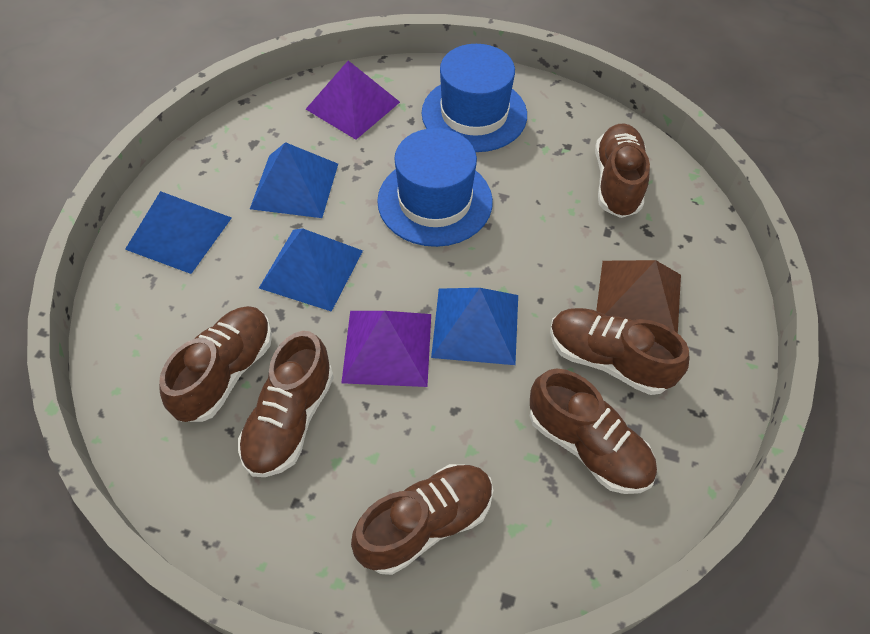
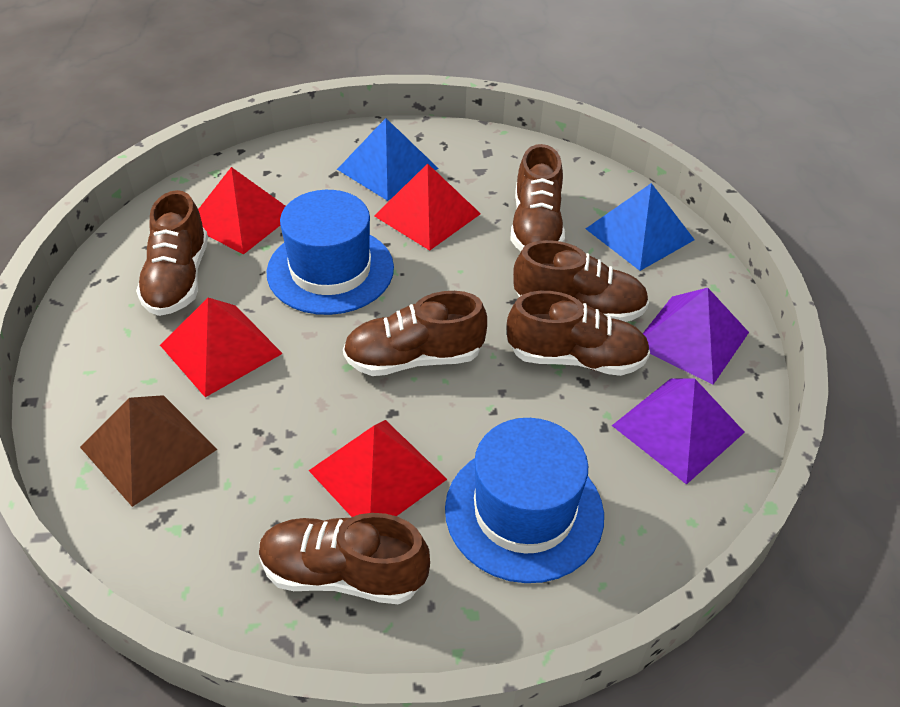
blue pyramid: [125,191,232,274] [250,142,338,218] [259,228,363,312] [431,288,518,365] = 4 -> [337,118,438,201] [586,183,695,271] = 2
red pyramid: none = 0 -> [160,298,283,397] [198,167,286,255] [309,420,447,517] [374,163,481,251] = 4

